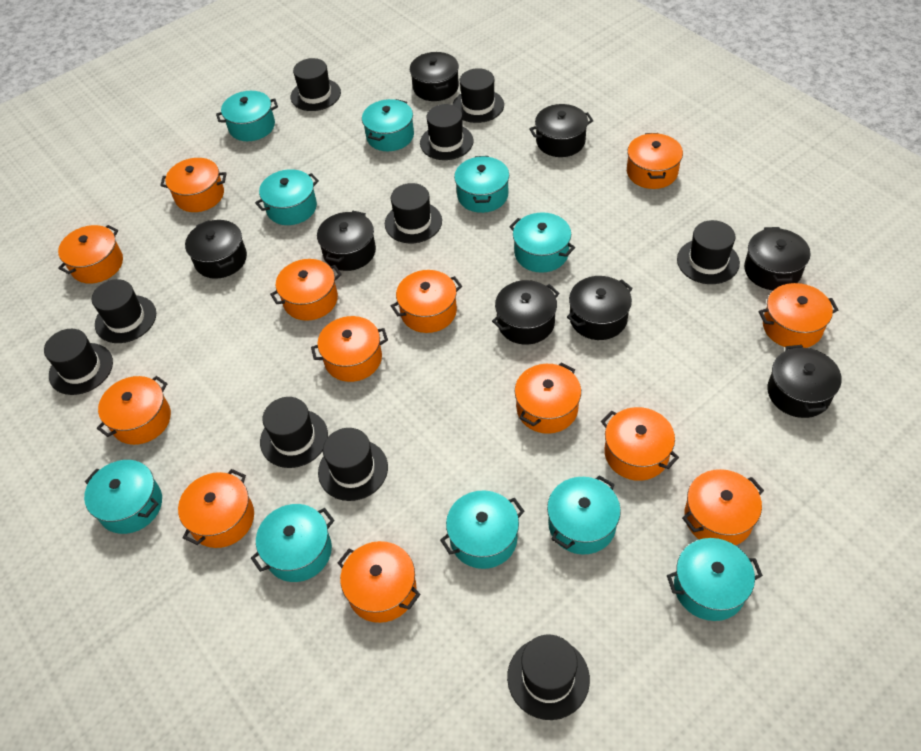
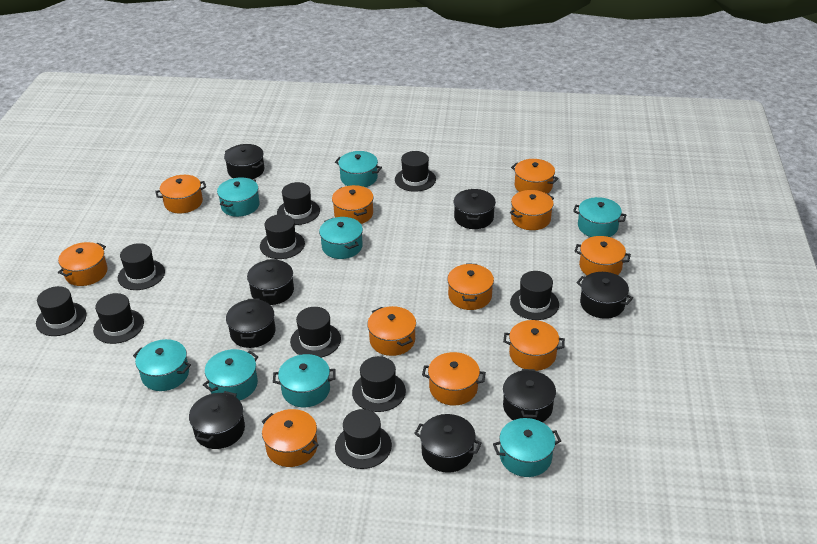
orange pot: [58,225,123,284] [97,376,171,445] [160,158,226,212] [178,469,254,548] [270,259,342,321] [311,316,388,382] [338,541,420,623] [391,270,462,333] [515,363,581,434] [601,407,679,481] [627,133,683,189] [682,469,764,546] [759,283,838,348] = 13 -> [58,242,108,286] [155,175,206,213] [262,409,319,467] [332,185,374,224] [367,306,416,356] [422,352,486,406] [447,263,494,310] [503,320,565,371] [510,190,554,230] [511,159,559,193] [575,236,631,275] = 11
turquoise pot: [84,460,162,534] [216,91,278,141] [251,504,334,582] [255,169,319,225] [362,99,414,151] [440,490,525,569] [454,156,509,213] [509,212,575,273] [547,475,621,555] [667,538,763,621] = 10 -> [133,339,191,391] [203,349,258,400] [217,177,260,217] [273,354,336,407] [319,217,363,259] [335,151,382,187] [493,418,561,477] [573,197,626,237] = 8

